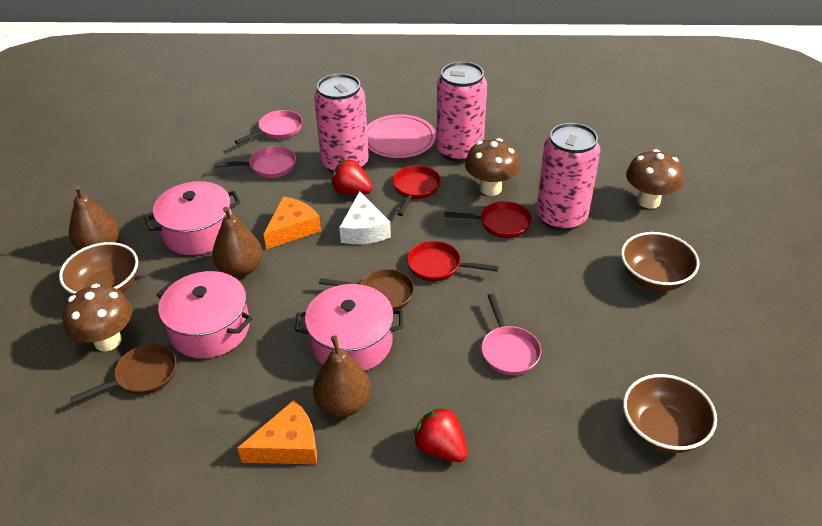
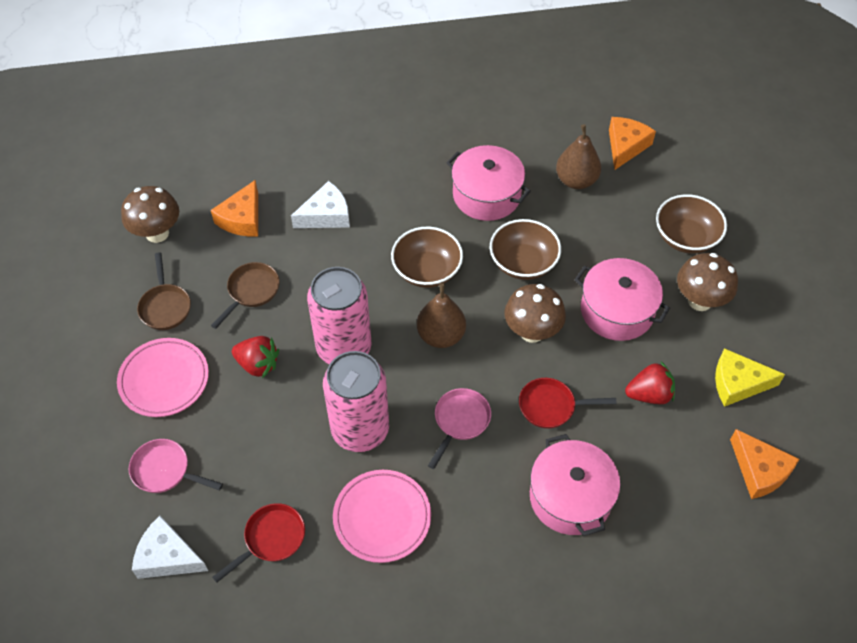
brown pear: [69,185,119,250] [212,207,263,277] [313,335,371,417] = 3 -> [417,283,466,348] [556,124,601,189] = 2
orange cheese: [238,400,317,464] [264,196,321,249] = 2 -> [211,180,258,236] [609,117,656,170] [730,429,799,499] = 3
pink can: [314,74,369,173] [436,62,487,162] [536,123,600,231] = 3 -> [307,267,371,365] [323,351,389,452] = 2
pink pan: [215,146,296,178] [235,110,303,144] [481,294,541,375] = 3 -> [129,439,223,493] [428,388,491,469] = 2
pink plate: [367,114,436,158] = 1 -> [117,338,209,417] [333,470,431,563] = 2
red pan: [393,165,441,216] [407,241,499,281] [444,201,532,238] = 3 -> [212,503,305,583] [519,378,617,429] = 2
white cheese: [339,191,391,244] = 1 -> [132,516,208,579] [291,181,350,228] = 2
yellow cheese: none = 0 -> [715,348,785,407] = 1

